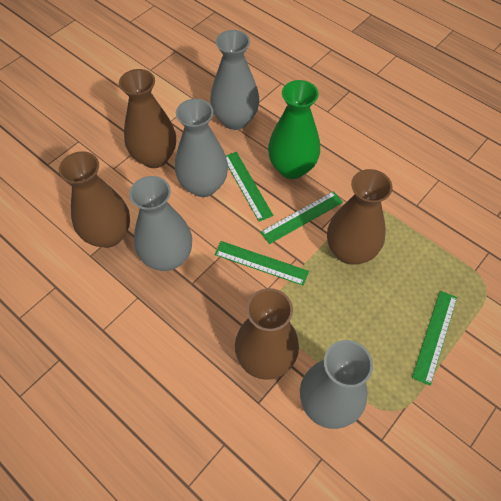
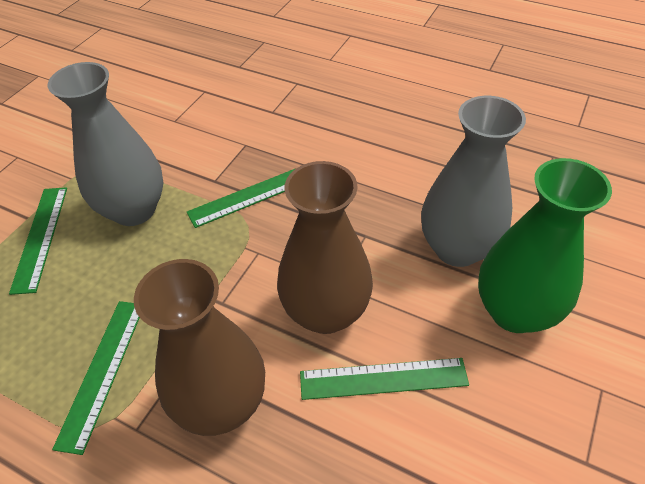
brown vase: [59,151,130,248] [119,69,176,168] [235,288,299,380] [327,169,393,265] = 4 -> [134,259,265,436] [277,161,373,334] = 2
grey vase: [129,176,192,271] [175,99,228,197] [210,30,259,130] [300,340,373,429] = 4 -> [48,62,163,226] [421,96,526,267] = 2

